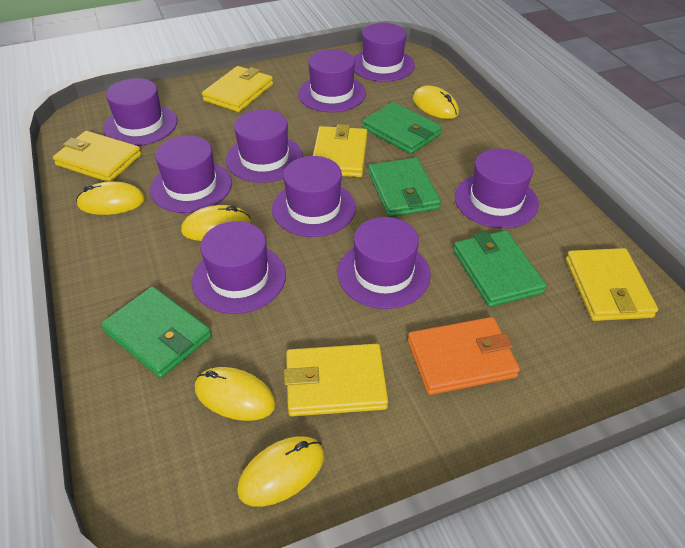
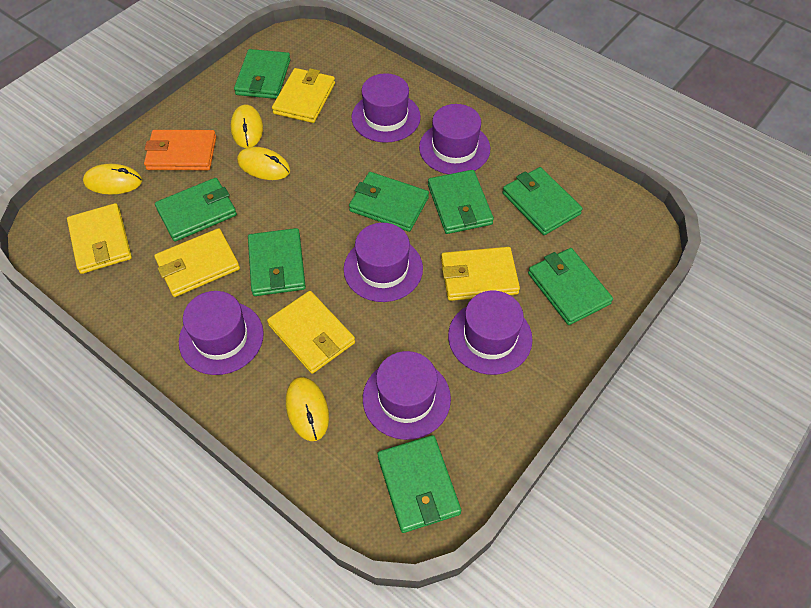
green wallet: [101,286,212,378] [362,102,442,154] [368,157,441,217] [453,230,546,307] = 4 -> [155,178,237,242] [234,49,291,99] [248,228,306,296] [349,172,429,232] [377,435,461,533] [428,170,494,234] [502,167,583,235] [528,248,613,325] = 8
purple hat: [103,78,177,146] [150,136,232,213] [192,221,286,314] [226,110,303,183] [272,156,356,237] [298,49,366,112] [337,217,431,309] [354,23,415,82] [455,149,539,228] = 9 -> [179,291,264,375] [344,223,423,302] [352,73,421,143] [363,351,451,440] [419,104,490,174] [448,291,533,375] = 6
yellow mouse: [76,182,145,215] [181,205,251,241] [195,367,276,421] [237,436,324,507] [413,86,459,119] = 5 -> [83,164,142,194] [231,104,263,148] [237,147,290,180] [286,377,329,441] = 4

